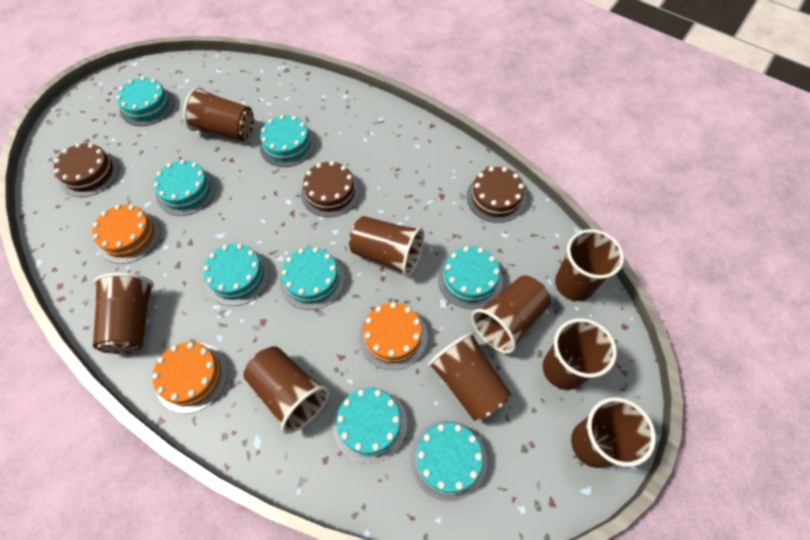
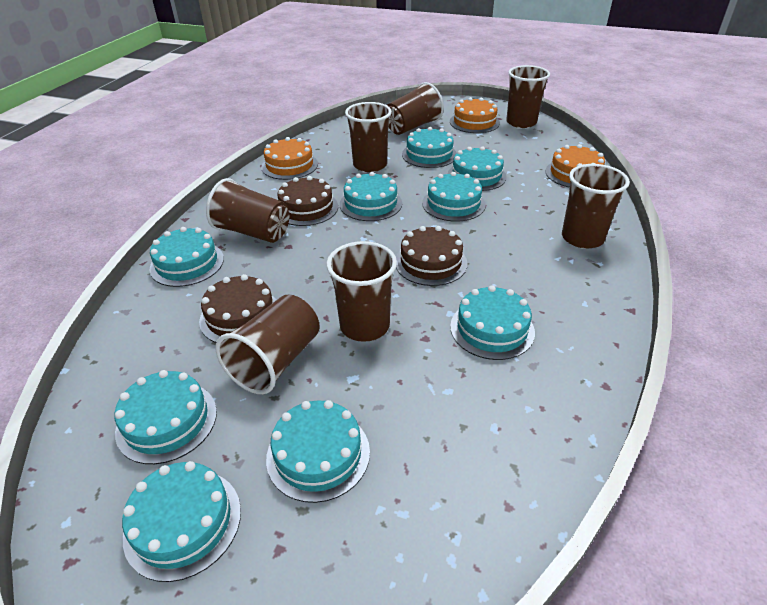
brown cup: [93,273,154,354] [183,87,254,141] [243,346,329,434] [349,216,424,277] [428,332,512,422] [471,275,551,354] [543,318,617,390] [555,229,624,301] [571,397,656,468] = 9 -> [206,178,289,243] [216,295,320,394] [326,241,397,342] [345,102,392,172] [387,82,444,135] [506,65,550,128] [562,164,630,249] = 7
turquoise cake: [117,76,175,126] [154,160,216,216] [204,244,270,306] [260,115,316,167] [280,247,345,310] [333,387,407,464] [410,420,487,502] [438,246,503,309] = 8 -> [115,370,217,464] [122,461,241,582] [149,227,224,287] [266,400,370,503] [340,172,402,221] [402,127,457,168] [422,172,486,221] [448,146,507,191] [450,285,535,360] = 9

